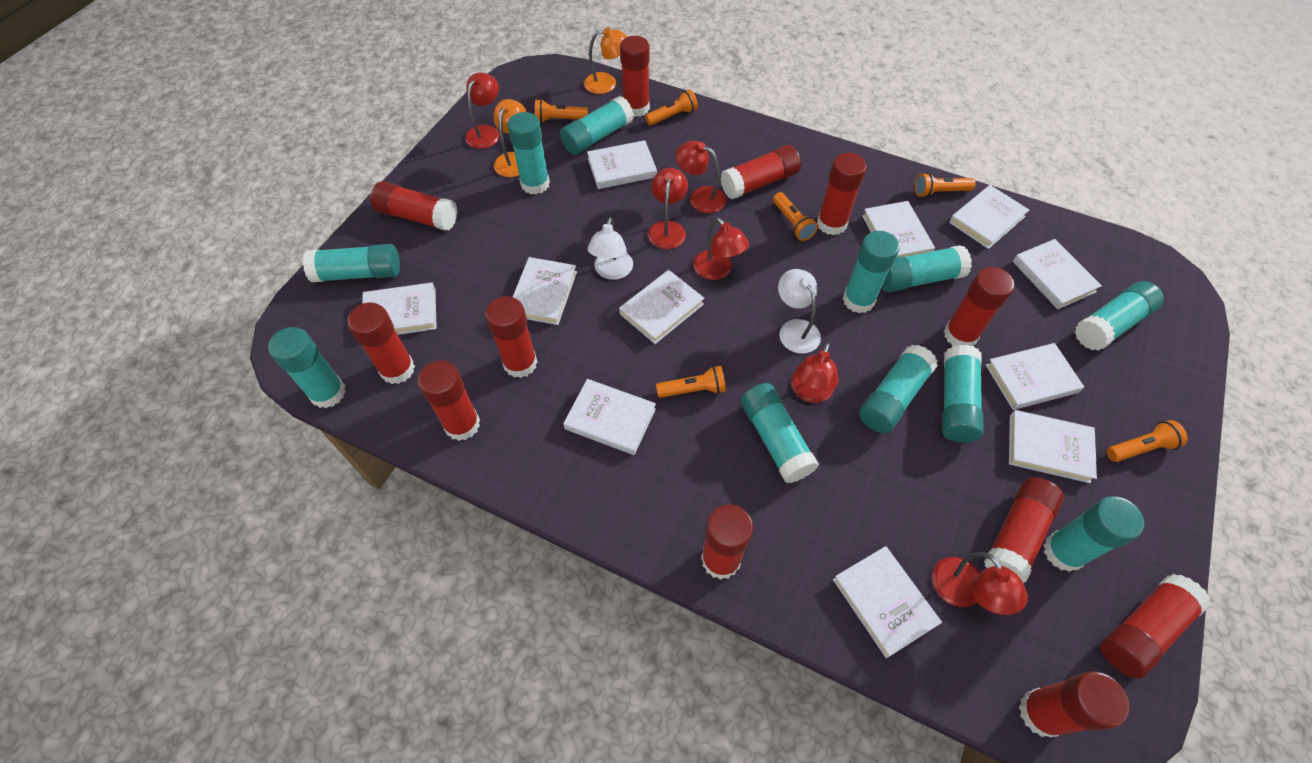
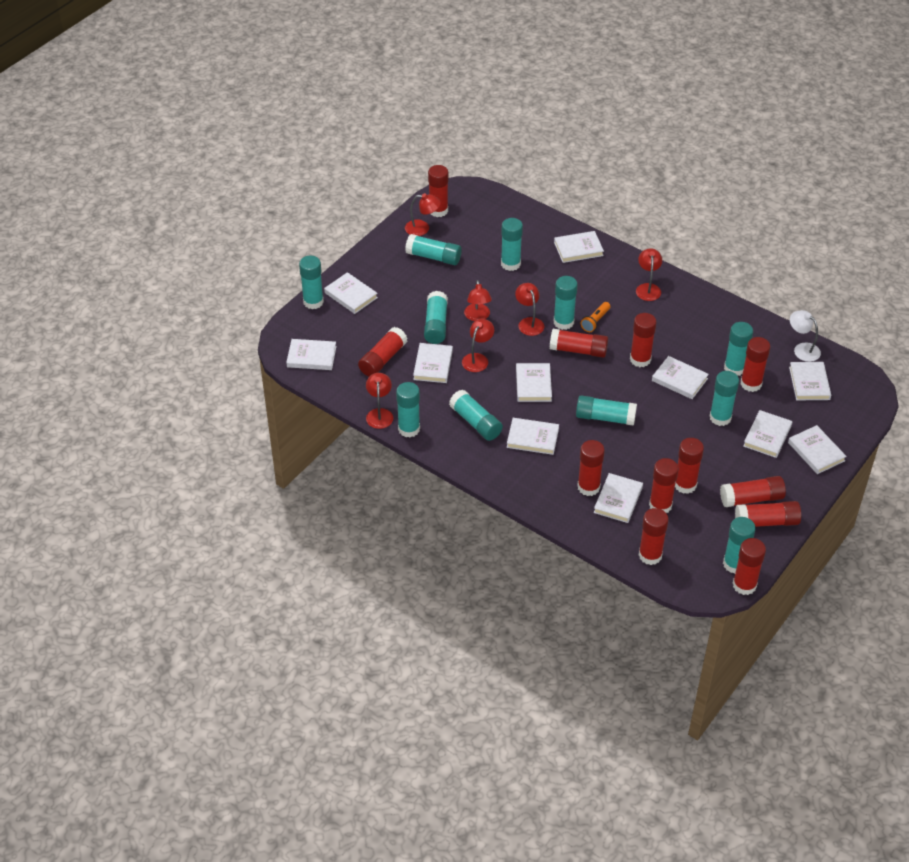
orange flashlight: [535,99,588,123] [645,89,698,126] [656,366,726,398] [773,192,818,241] [915,173,976,198] [1107,420,1187,462] = 6 -> [581,302,610,332] = 1
orange lamp: [493,99,526,177] [584,28,628,94] = 2 -> none = 0
white lamp: [588,217,633,280] [778,269,821,354] = 2 -> [790,310,821,362] = 1

